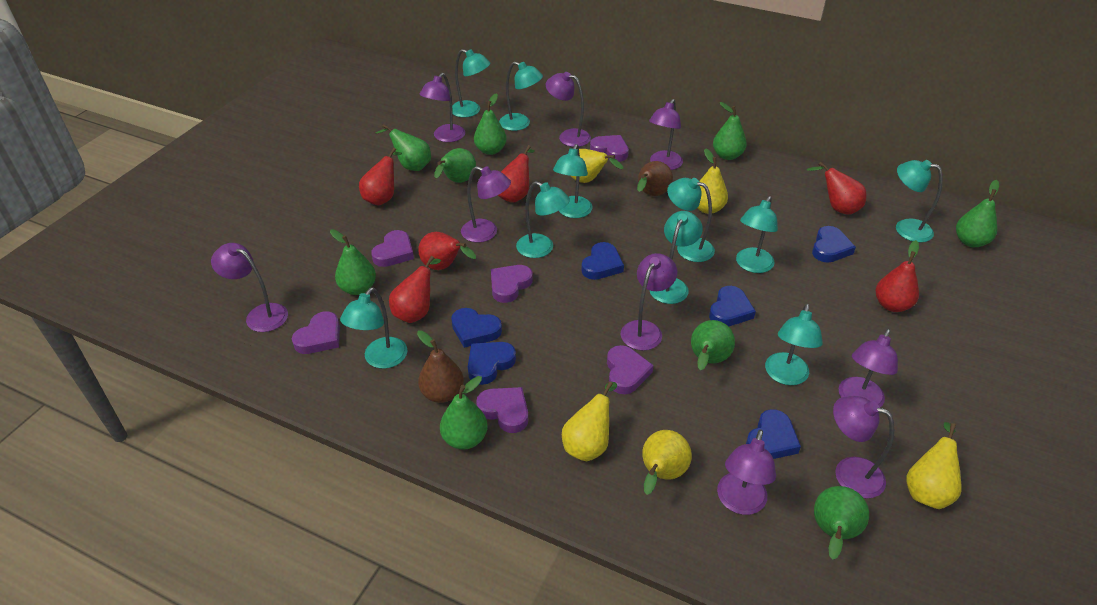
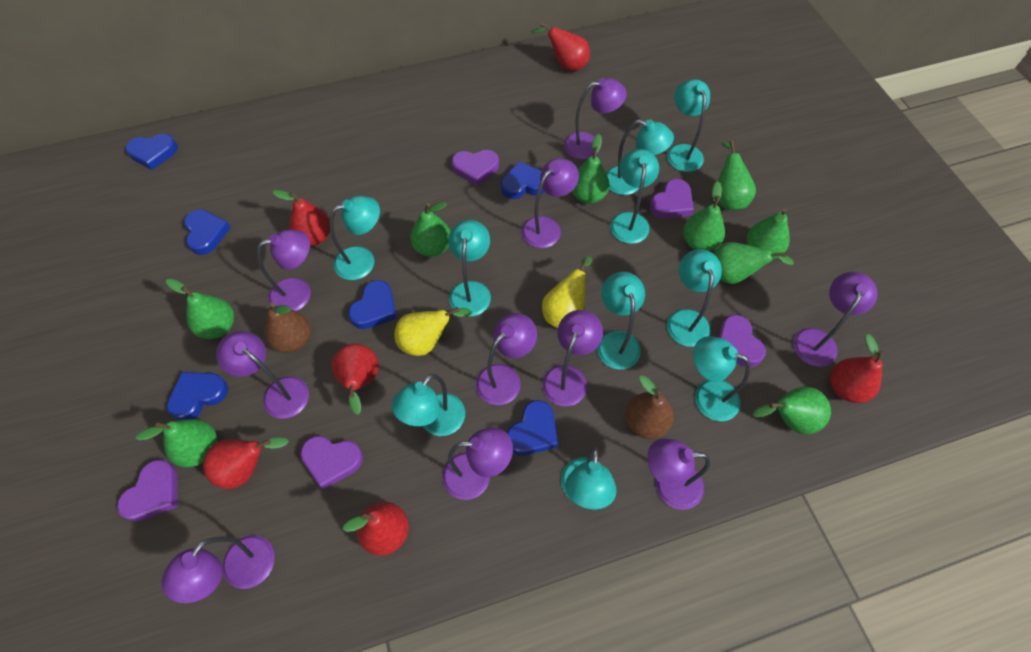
purple heart: [292,311,340,354] [371,230,414,267] [476,387,528,433] [491,265,533,303] [590,135,629,162] [607,345,654,394] = 6 -> [117,460,177,521] [300,436,363,490] [451,150,499,186] [650,179,694,219] [718,315,766,367] = 5
purple lamp: [211,243,288,332] [419,73,465,142] [461,166,511,242] [546,72,591,147] [621,253,677,350] [649,99,683,170] [717,429,776,515] [833,396,894,498] [839,329,898,407] = 9 -> [161,535,275,603] [216,331,309,419] [257,230,311,311] [442,428,513,500] [476,313,537,405] [521,158,579,248] [542,310,603,406] [564,78,627,159] [648,438,710,510] [793,272,878,367] = 10
yellow pear: [562,381,617,461] [571,149,623,183] [642,430,692,495] [698,148,728,214] [906,422,962,509] = 5 -> [394,307,472,356] [542,256,592,328] = 2

